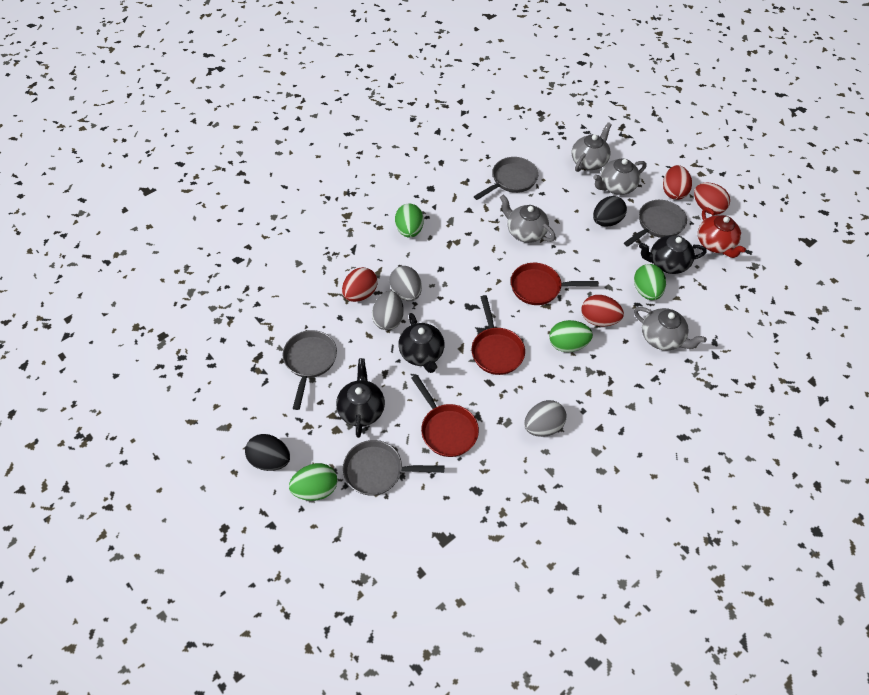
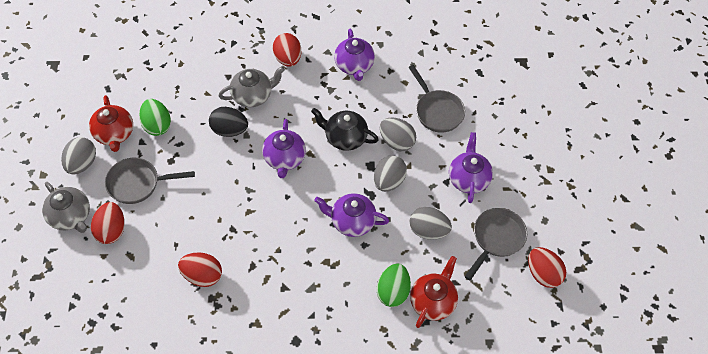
black egg: [245,434,290,471] [593,196,627,226] = 2 -> [209,107,248,137] = 1
black teapot: [336,358,385,438] [398,313,444,373] [639,235,707,274] = 3 -> [311,108,379,151] = 1
green egg: [289,463,337,501] [395,204,424,238] [549,320,593,352] [634,264,666,300] = 4 -> [139,99,171,136] [377,263,411,307] = 2
grey egg: [372,291,404,330] [389,266,422,301] [524,400,567,437] = 3 -> [61,137,96,174] [374,155,407,192] [380,117,416,151] [410,207,452,240] = 4
grey pan: [283,330,337,410] [343,440,444,496] [474,157,538,200] [624,200,687,247] = 4 -> [105,158,195,204] [409,65,465,133] [465,208,527,280] = 3
grey teapot: [500,194,556,243] [572,122,612,172] [593,158,646,195] [634,307,707,350] = 4 -> [42,182,90,233] [219,66,285,107] = 2
purple teapot: none = 0 -> [262,119,306,178] [314,193,389,237] [334,29,375,81] [449,132,493,203] = 4
red pan: [412,375,479,457] [472,295,525,375] [511,263,599,305] = 3 -> none = 0
red teapot: [698,207,746,258] = 1 -> [89,95,133,152] [410,256,458,328] = 2

